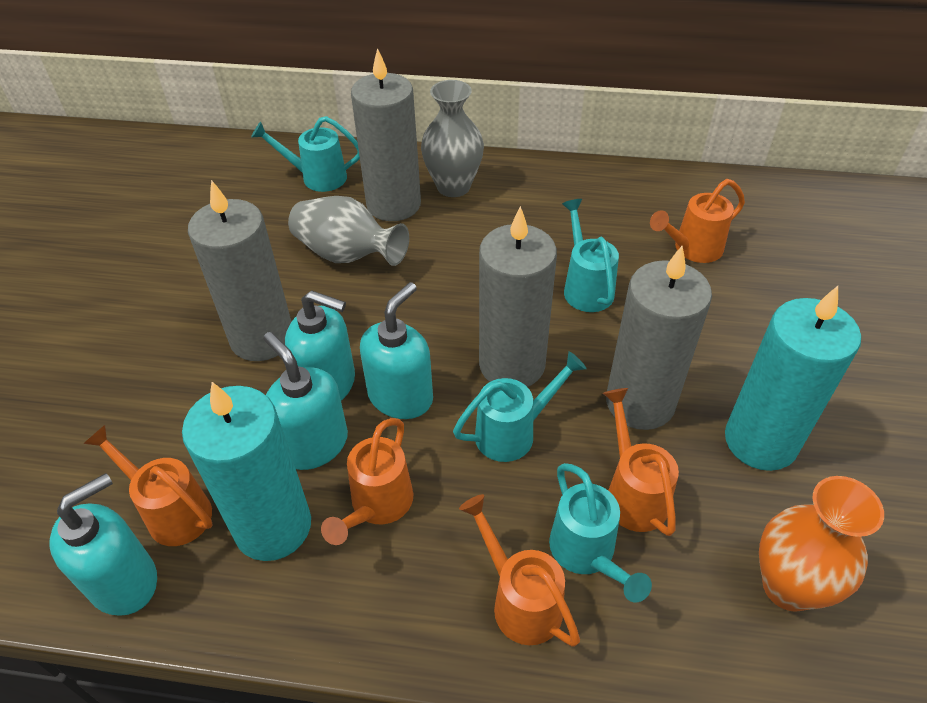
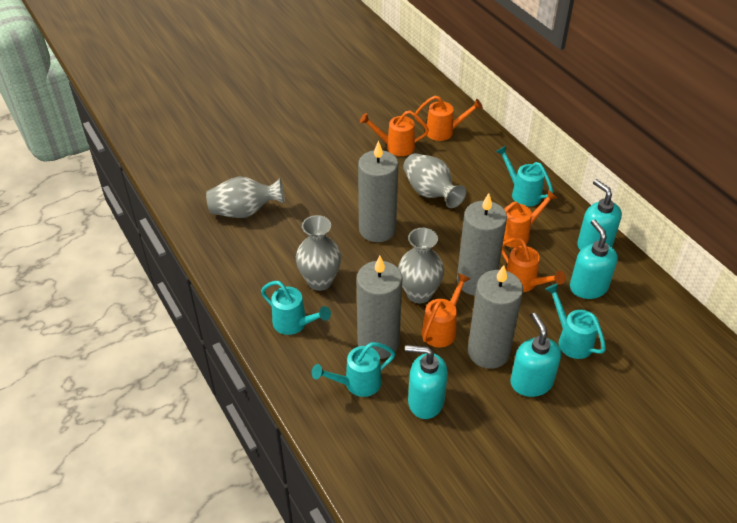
grey vase: [288,196,409,266] [421,80,484,197] = 2 -> [206,176,285,218] [296,215,341,291] [398,228,444,303] [403,153,466,208] = 4
orange vase: [759,476,884,612] = 1 -> none = 0
turquoise candle: [182,382,311,561] [725,286,861,471] = 2 -> none = 0

